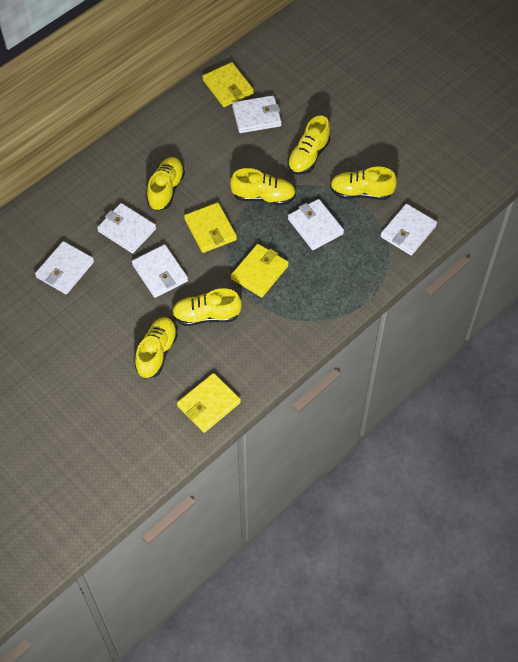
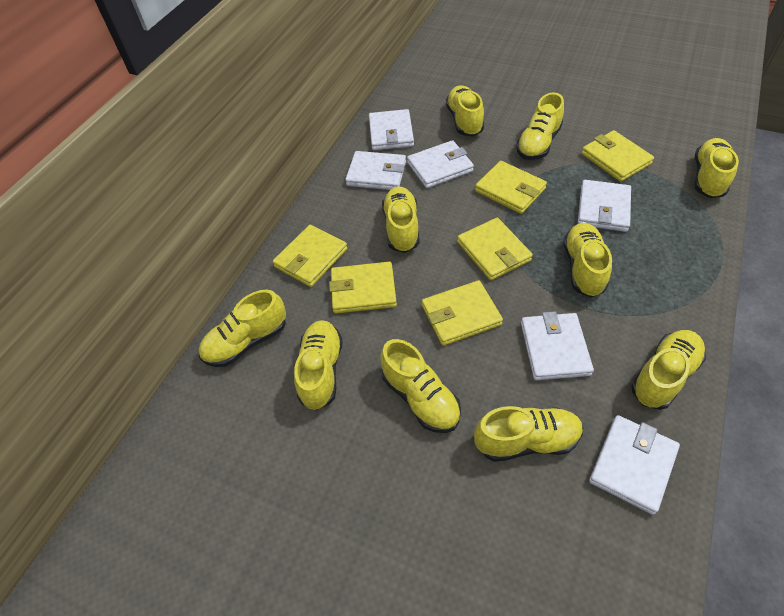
yellow shoe: [135,317,178,378] [147,157,185,211] [172,288,242,326] [230,168,296,205] [287,116,330,175] [330,167,397,200] = 6 -> [199,290,286,367] [294,320,343,411] [380,339,461,433] [382,187,419,253] [446,86,484,136] [474,406,583,462] [516,93,564,160] [563,223,612,298] [631,330,706,410] [695,138,739,198] = 10
yellow wallet: [177,373,241,433] [184,202,237,253] [202,62,254,107] [231,244,289,297] = 4 -> [273,225,347,287] [329,262,397,314] [422,280,503,346] [457,218,533,280] [475,161,547,214] [582,130,654,182] = 6

